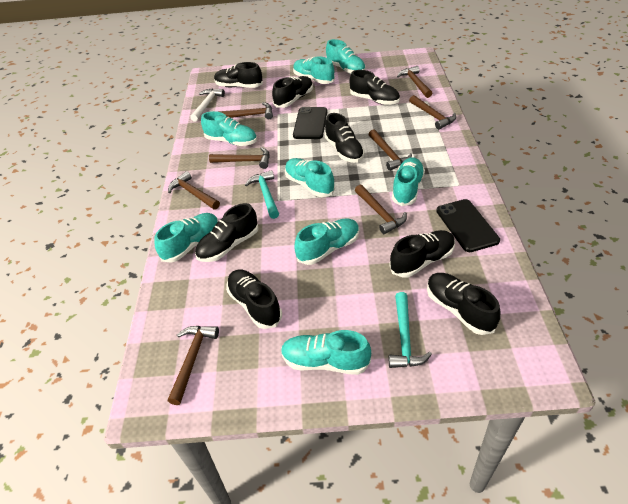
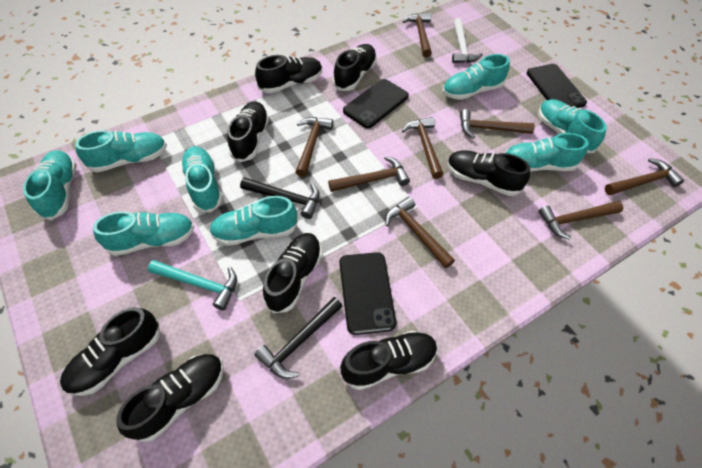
black hammer: none = 0 -> [240,177,320,219] [255,297,343,379] = 2
black phone: [293,107,327,139] [436,199,500,252] = 2 -> [339,252,396,335] [343,79,409,128] [527,64,587,108] = 3
turquoise hammer: [245,170,279,219] [389,292,432,368] = 2 -> [148,260,237,310] = 1

